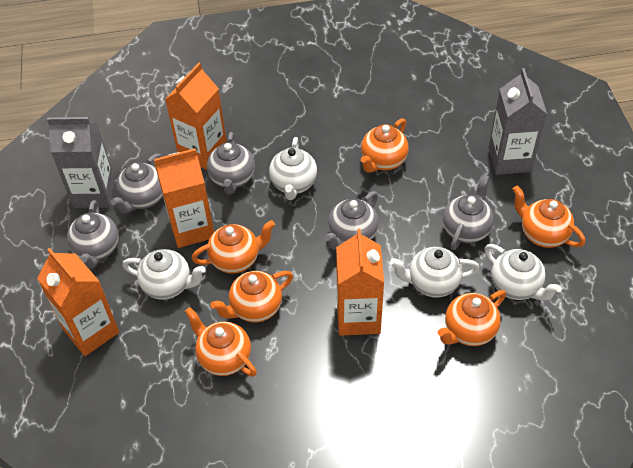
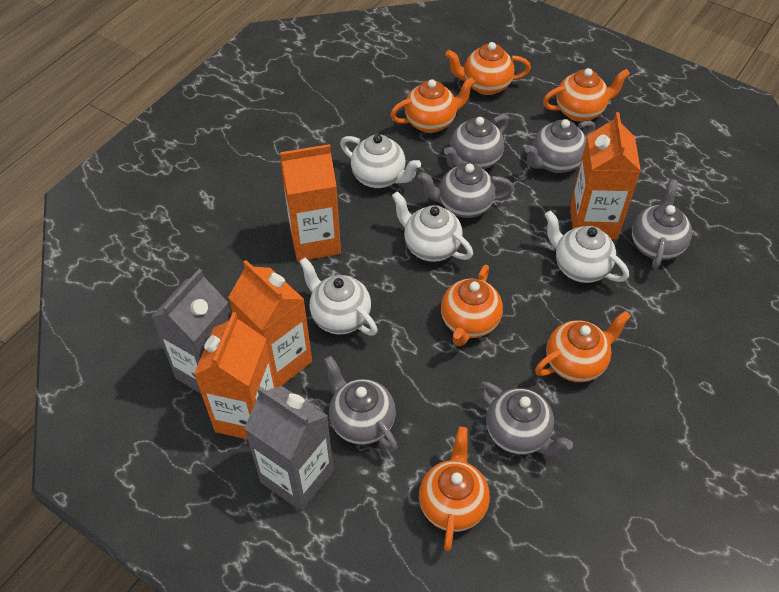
grey teapot: [67,200,119,269] [111,154,163,214] [207,132,255,195] [325,191,379,249] [443,174,494,250] = 5 -> [324,356,398,452] [418,163,514,218] [444,115,508,170] [478,382,573,456] [525,119,595,173] [632,179,692,270] = 6

